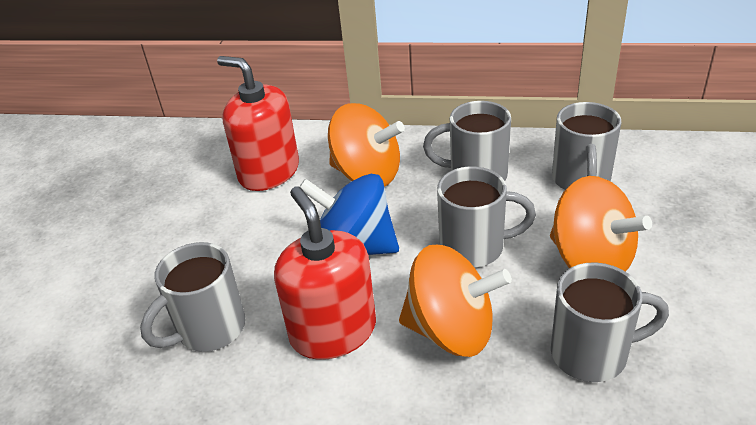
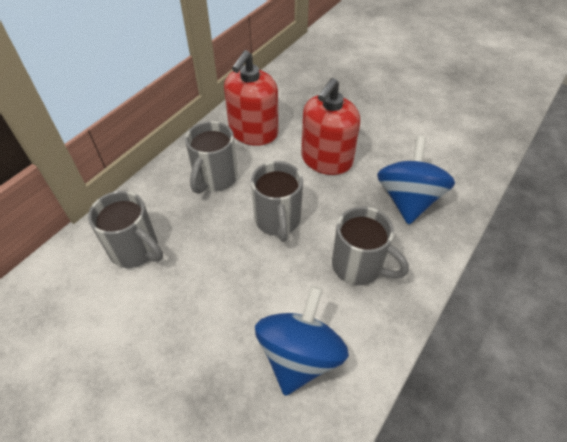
blue spinning top: [299,174,399,255] = 1 -> [255,286,349,396] [377,136,455,225] = 2
grey mug: [140,242,246,352] [423,101,511,181] [437,166,536,268] [551,262,669,382] [552,102,621,190] = 5 -> [88,191,163,268] [185,121,238,194] [251,161,303,242] [332,206,409,285] = 4
orange spinning top: [328,103,405,187] [399,245,512,357] [550,176,652,272] = 3 -> none = 0

